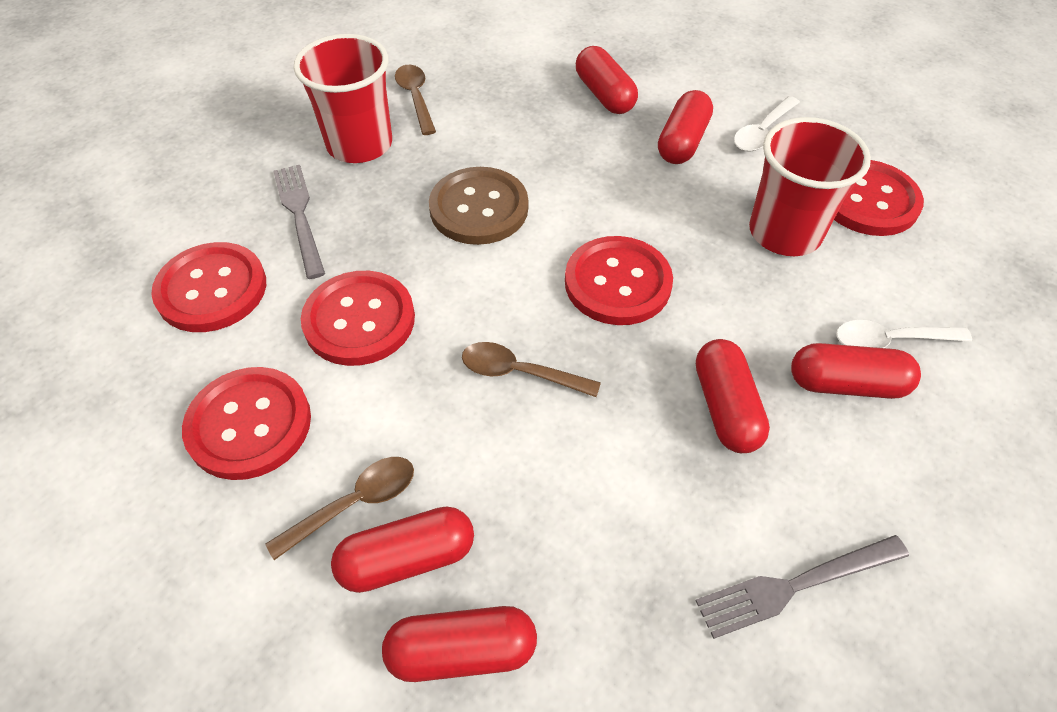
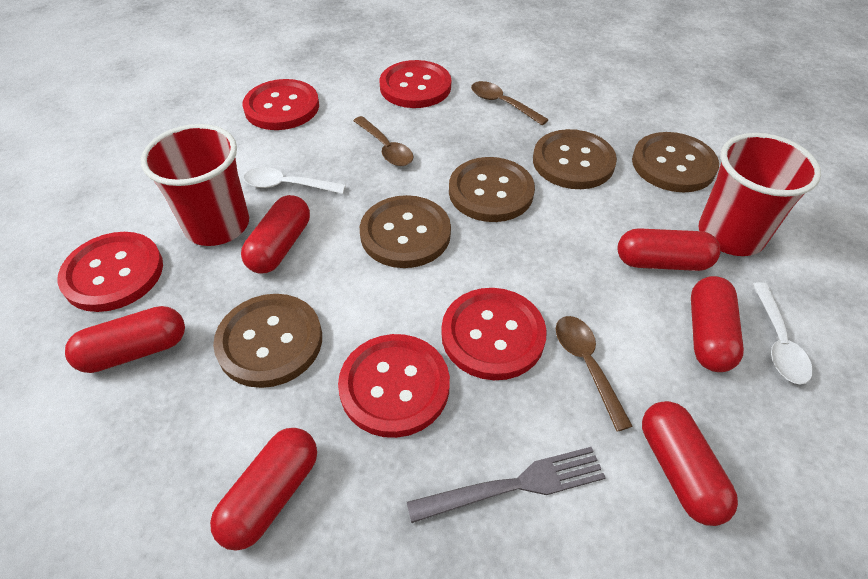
brown button: [429,167,528,245] = 1 -> [213,294,322,388] [360,195,451,268] [449,157,535,222] [533,129,617,189] [632,132,719,192] = 5
grey fork: [273,165,325,279] [695,535,909,639] = 2 -> [407,447,606,523] = 1

